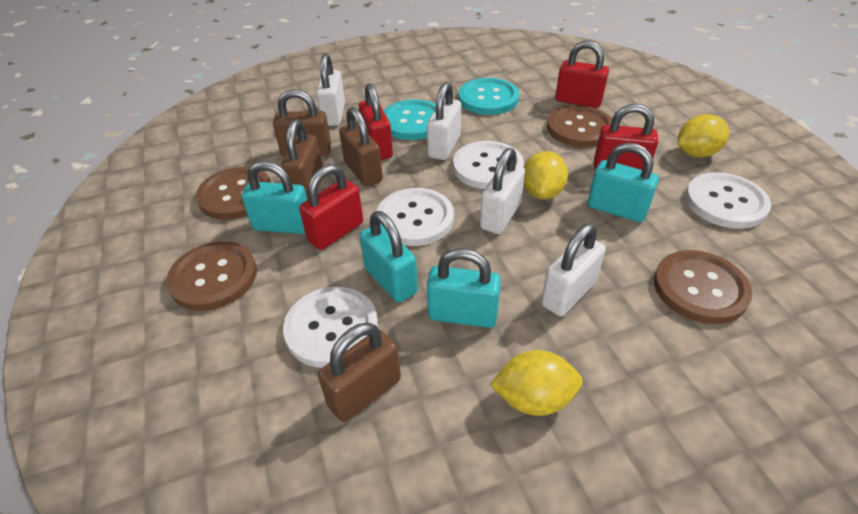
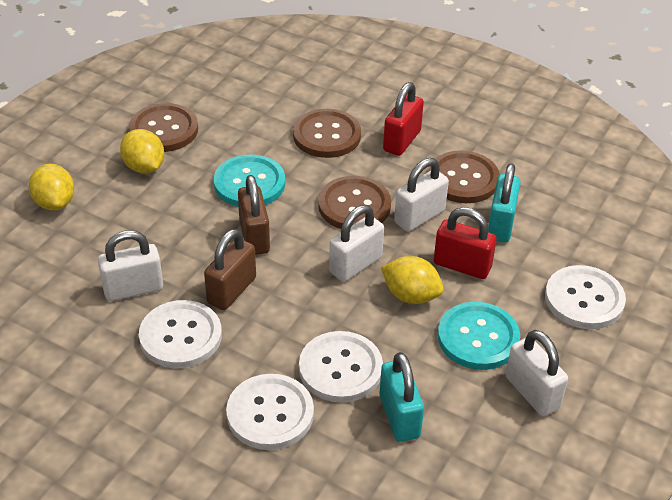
brown padlock: [273,89,331,156] [281,119,323,200] [318,323,401,422] [339,107,383,187] = 4 -> [204,229,256,310] [238,175,270,255] = 2
red padlock: [299,165,363,250] [359,83,393,160] [555,41,609,108] [594,104,658,170] = 4 -> [383,82,424,156] [434,207,497,279] = 2
turquoise padlock: [241,161,307,234] [360,211,418,302] [427,248,501,328] [588,143,659,222] = 4 -> [380,352,424,442] [488,163,521,242] = 2

